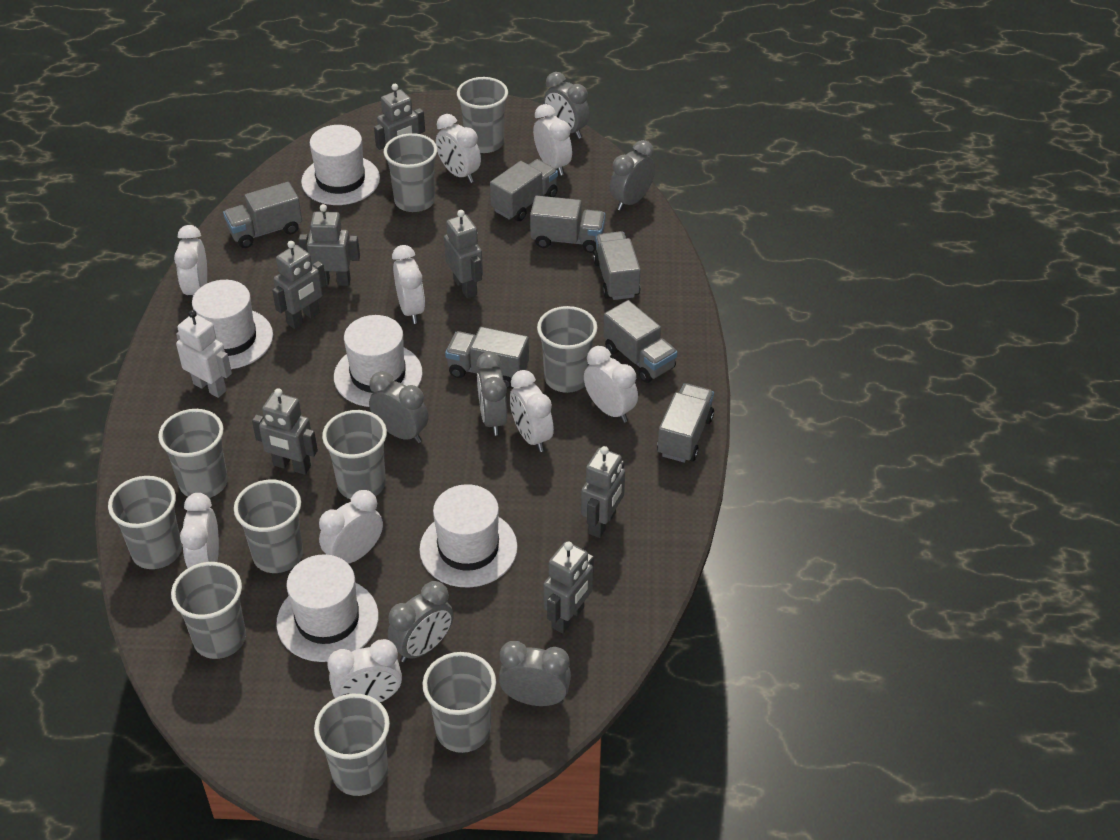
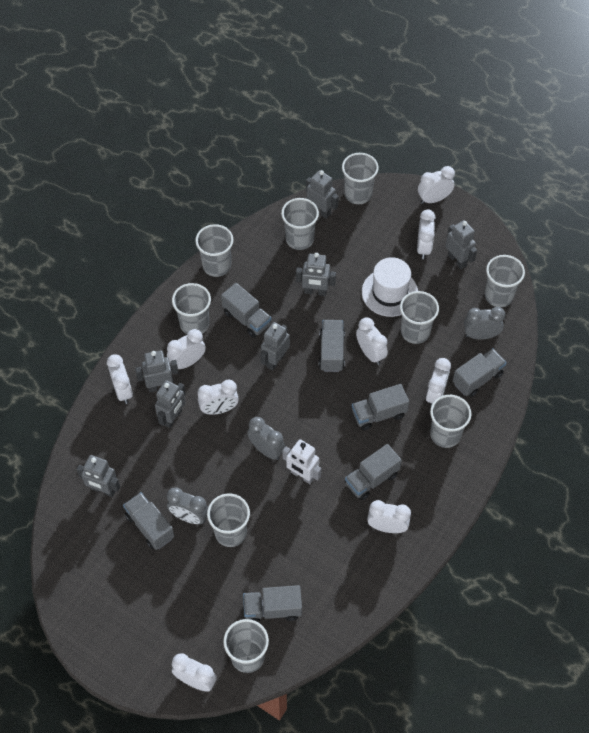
grey clock: [369,371,428,443] [388,581,454,663] [476,352,507,436] [499,641,571,706] [544,72,590,139] [610,140,655,211] = 6 -> [167,488,208,524] [247,417,285,460] [464,307,505,340] = 3
grey cup: [108,476,182,569] [158,409,228,498] [171,562,246,659] [234,480,303,573] [314,694,390,796] [322,410,387,499] [384,133,437,212] [422,652,496,753] [457,77,508,153] [537,306,598,393] = 10 -> [172,283,211,334] [195,224,233,277] [207,494,250,547] [223,619,269,673] [281,198,319,250] [342,153,378,204] [400,291,439,344] [430,395,472,448] [485,255,525,307] = 9
white hat: [192,280,273,369] [276,554,379,662] [301,125,380,205] [334,315,423,407] [419,484,518,587] = 5 -> [362,257,418,317] = 1

